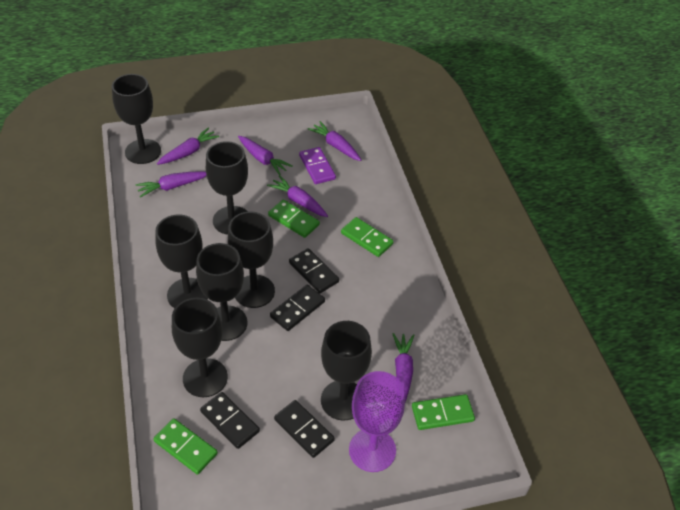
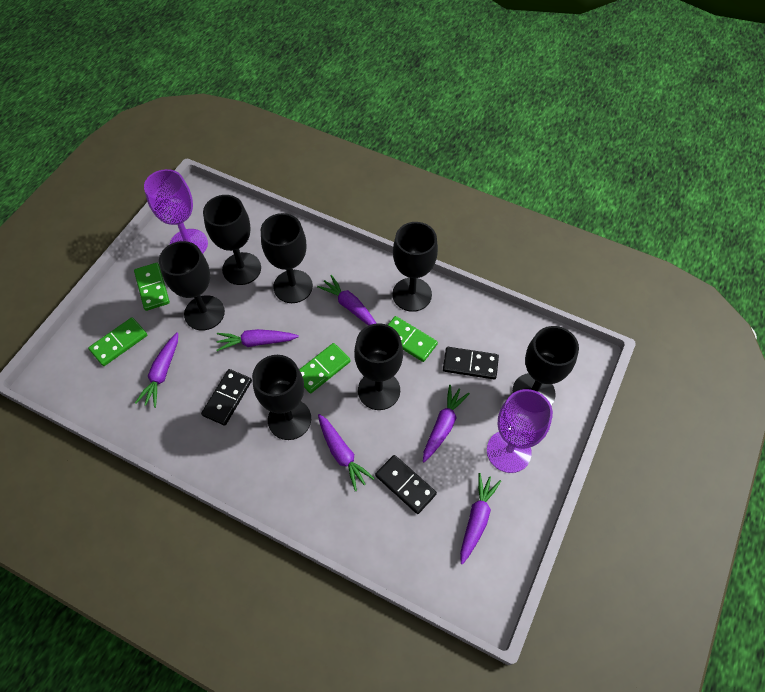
black domino: [200,392,260,449] [270,285,325,331] [274,400,335,458] [289,248,339,293] = 4 -> [201,369,252,426] [375,455,437,514] [443,347,499,379] = 3
purple domino: [299,147,336,184] = 1 -> none = 0
purple goblet: [349,371,405,472] = 1 -> [144,169,208,254] [487,389,553,473] = 2

